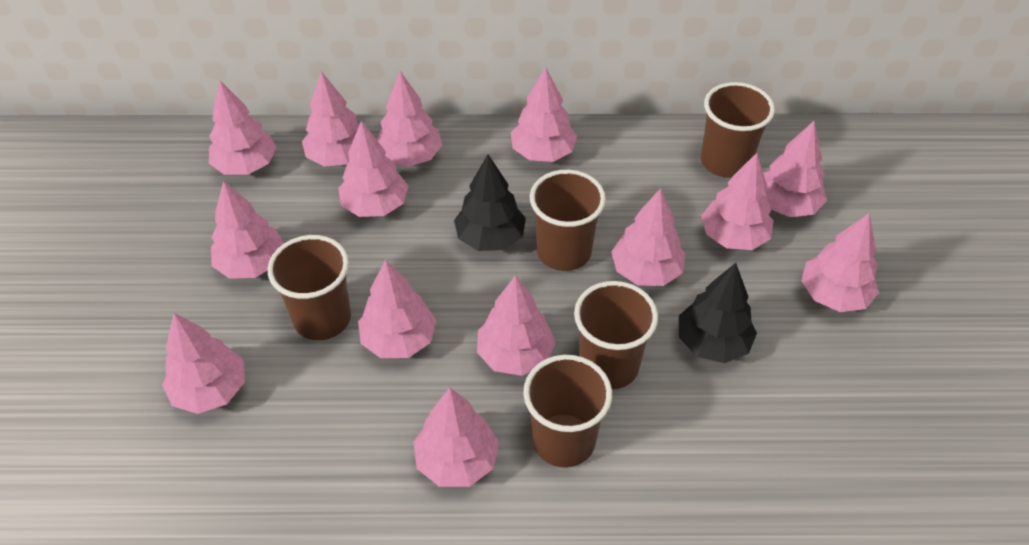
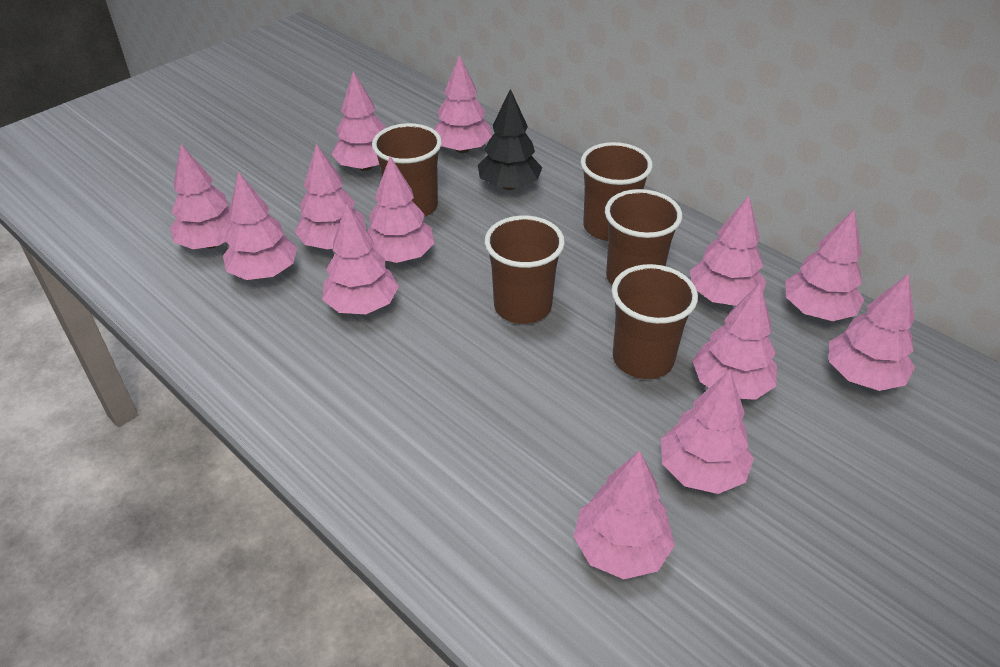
black tree: [454,154,526,251] [679,263,757,363] = 2 -> [478,89,542,190] = 1
pink tree: [162,313,245,414] [209,80,277,175] [211,181,284,279] [302,71,359,167] [338,121,408,217] [358,260,436,358] [377,71,442,167] [413,388,499,487] [477,275,556,376] [511,67,577,162] [611,188,685,286] [701,153,774,250] [764,121,827,217] [801,213,879,312] = 14 -> [170,144,233,249] [223,172,297,280] [295,144,366,249] [322,204,399,314] [331,71,386,171] [368,156,435,263] [434,55,492,153] [573,450,675,579] [661,370,754,494] [690,196,767,306] [692,283,777,400] [785,209,864,321] [829,273,915,391] = 13

